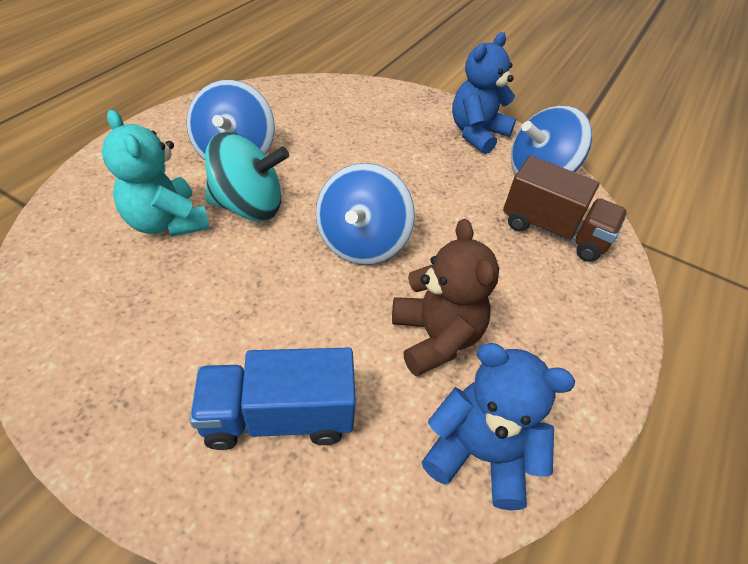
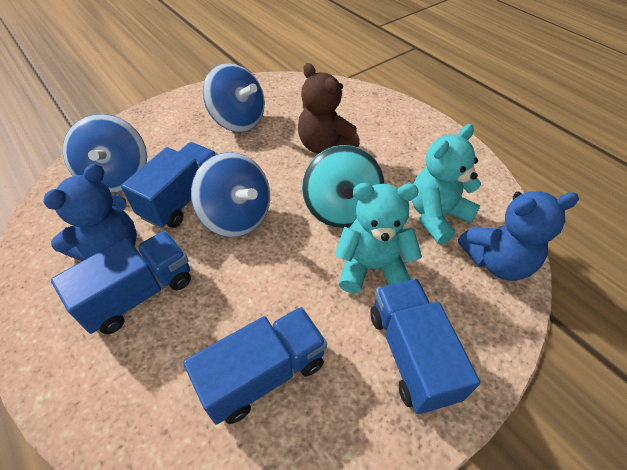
blue truck: [190,348,356,450] = 1 -> [51,231,191,334] [121,142,217,229] [183,307,327,424] [370,279,480,414] = 4
brown truck: [503,156,628,262] = 1 -> none = 0
turquoise teddy bear: [102,110,210,237] = 1 -> [335,183,422,293] [412,124,481,244] = 2

